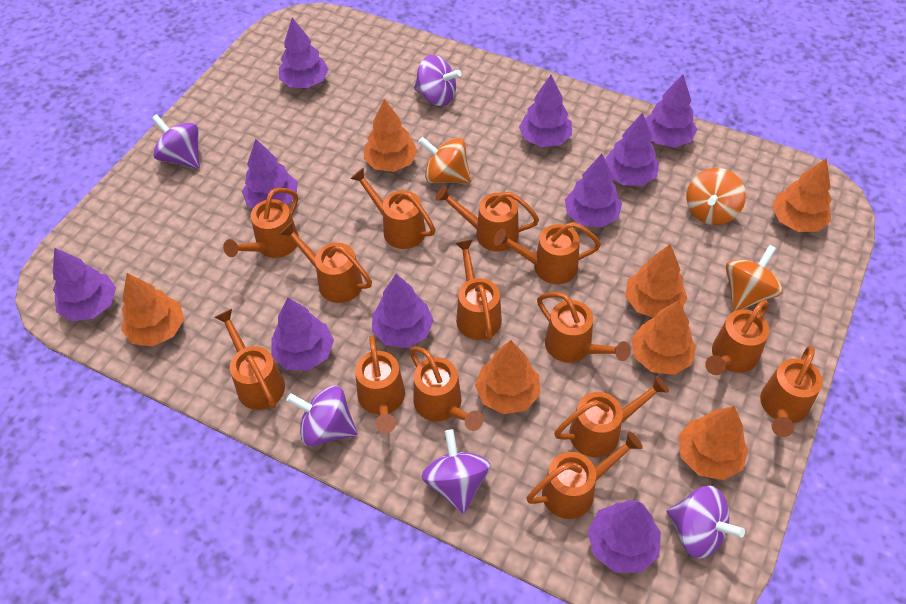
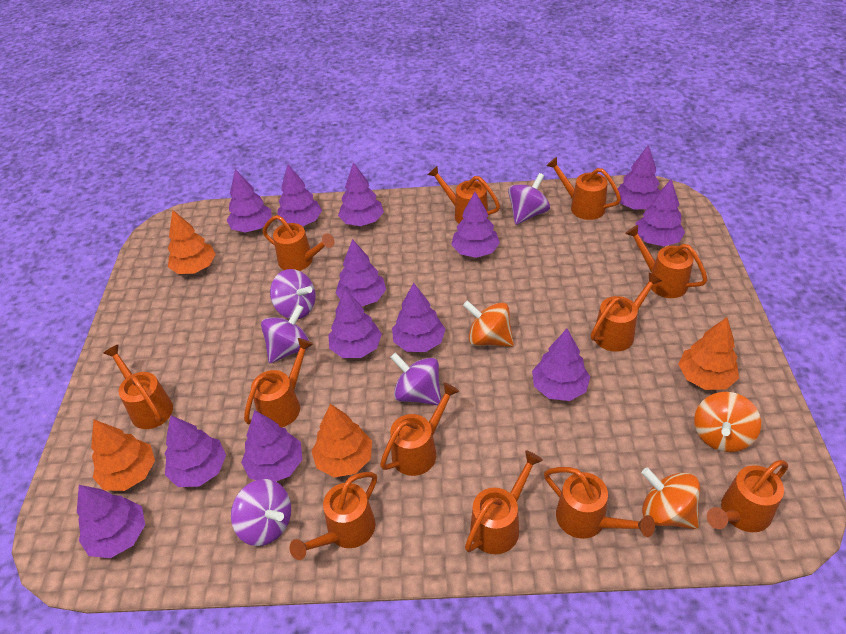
orange tree: [121,273,184,347] [364,99,418,172] [475,340,540,414] [625,244,688,318] [631,300,696,375] [678,406,748,480] [772,158,832,232] = 7 -> [91,420,155,491] [168,210,216,274] [312,404,372,477] [678,317,739,390] = 4
orange watering can: [215,309,285,410] [223,188,299,258] [280,222,372,303] [350,168,436,249] [355,335,405,433] [410,347,483,431] [435,186,539,252] [456,239,502,341] [494,222,601,284] [526,431,643,519] [537,292,631,363] [554,376,669,457] [705,300,769,375] [760,346,823,437] = 14 -> [103,344,173,429] [244,338,313,427] [263,215,335,271] [290,472,377,560] [380,382,460,476] [428,166,500,224] [465,451,543,554] [544,467,655,539] [546,157,621,220] [591,272,662,352] [625,225,707,298] [707,460,788,532] = 12
purple tree: [53,248,116,321] [242,139,298,208] [271,298,334,371] [279,18,329,88] [372,274,434,348] [519,75,572,147] [565,154,622,227] [588,500,661,573] [605,113,659,186] [645,74,697,147] = 10 -> [77,485,145,558] [164,415,226,487] [226,169,271,233] [241,410,302,482] [277,165,322,226] [328,289,382,358] [336,239,386,306] [338,162,384,226] [392,283,445,352] [451,192,500,258] [532,329,590,401] [615,145,660,209] [636,179,685,246] = 13

